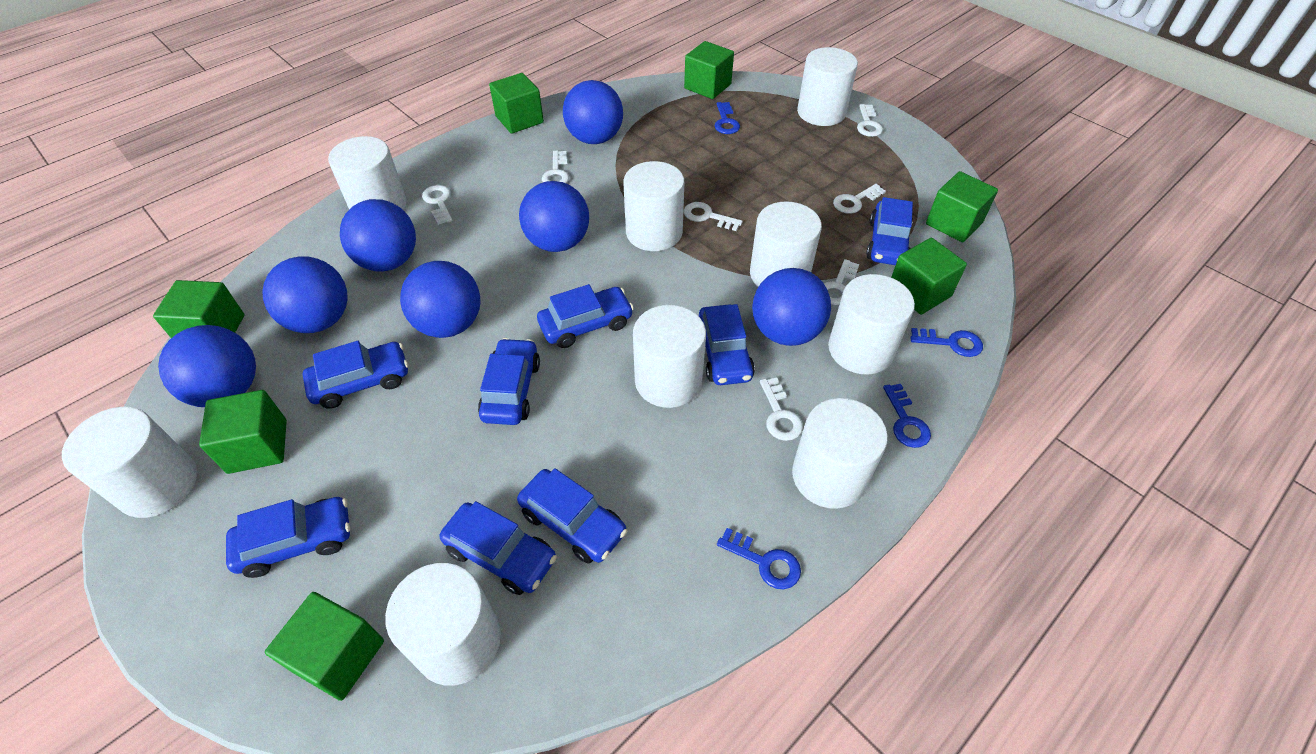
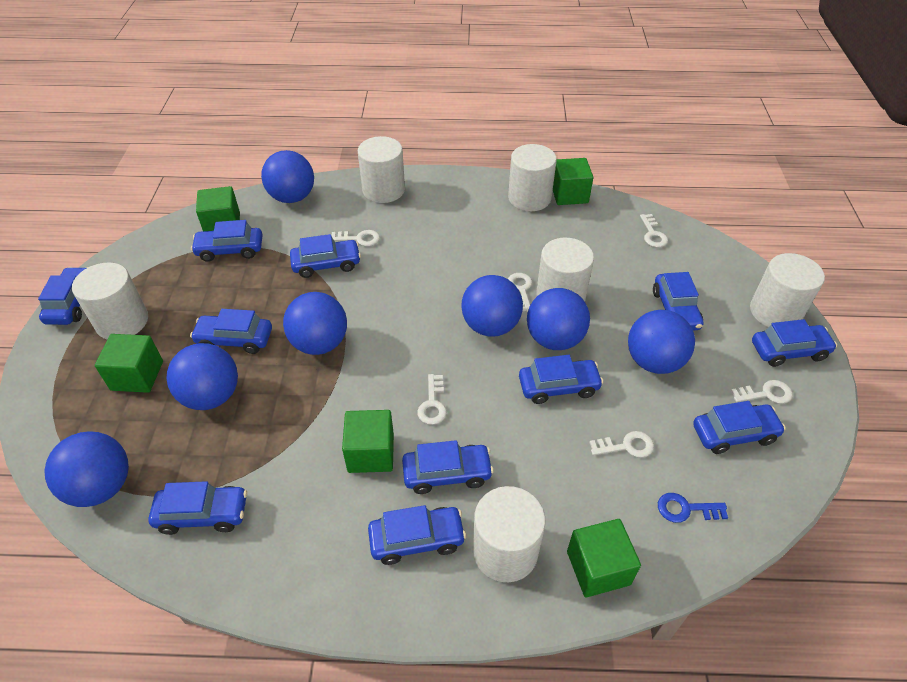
blue car: [226,497,350,578] [303,341,408,409] [440,501,557,595] [478,338,540,425] [517,468,627,563] [537,284,634,348] [699,304,755,385] [866,197,913,265] = 8 -> [38,267,88,325] [148,481,247,535] [190,309,272,354] [191,220,262,262] [290,234,361,278] [368,505,466,565] [402,440,494,494] [519,355,604,404] [653,272,703,331] [693,401,786,454] [752,319,837,367] = 11
blue key: [715,102,740,134] [717,528,801,590] [883,384,931,448] [910,328,983,357] = 4 -> [658,493,728,523] = 1
green cube: [153,280,244,338] [199,390,287,474] [265,592,384,701] [489,73,544,134] [684,41,734,99] [891,238,967,315] [926,171,998,243] = 7 -> [95,334,163,393] [196,186,240,231] [342,410,394,473] [553,158,593,205] [567,519,641,597] = 5
white cylinder: [62,407,197,518] [328,136,407,210] [385,563,501,686] [623,161,684,251] [633,305,706,408] [750,201,822,287] [792,398,888,509] [797,47,858,126] [828,274,915,375] = 9 -> [72,262,148,339] [358,136,405,203] [473,486,546,582] [508,144,557,211] [536,237,594,302] [750,253,825,327] = 6
white key: [422,185,452,225] [542,150,569,183] [684,202,743,231] [760,377,803,441] [824,259,859,305] [833,184,886,214] [857,104,883,137] = 7 -> [331,230,380,246] [417,374,447,425] [508,273,532,312] [589,431,654,458] [640,214,668,247] [731,380,793,404] = 6

